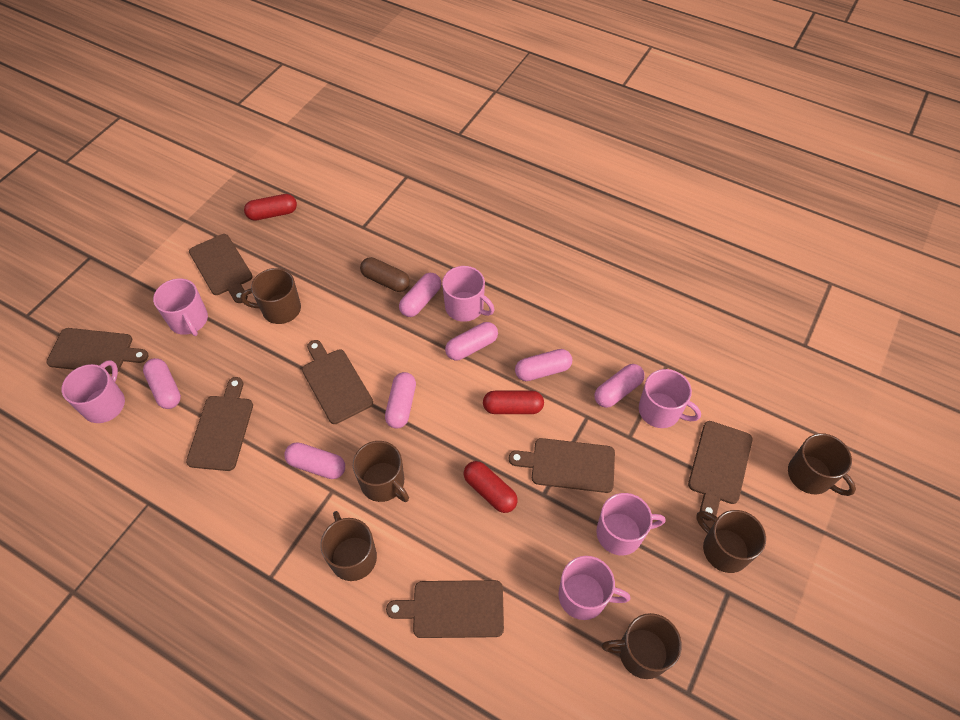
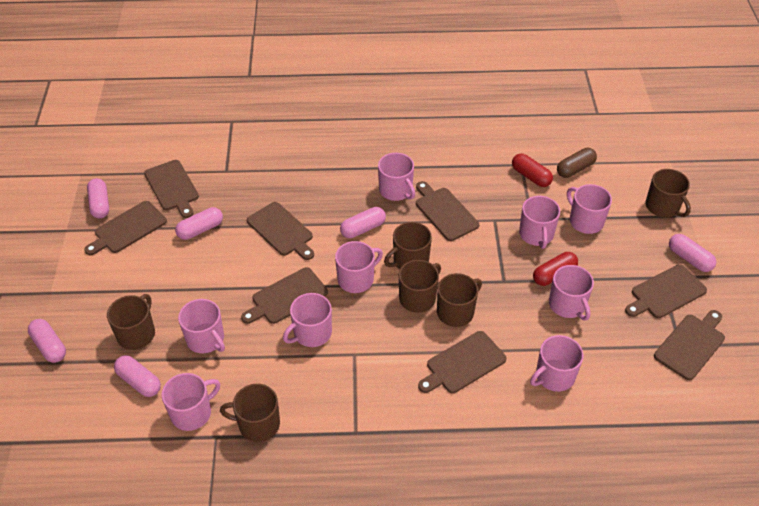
brown cutting board: [46,328,149,374] [186,377,253,471] [189,234,253,303] [302,340,373,424] [386,580,504,638] [509,438,615,493] [688,421,752,521] = 7 -> [84,201,167,255] [144,160,199,218] [241,267,328,324] [247,202,314,260] [416,181,479,241] [418,331,507,393] [625,264,707,318] [654,310,725,380] = 8
pink capsule: [143,358,181,409] [284,442,345,479] [385,372,416,428] [399,273,441,317] [445,322,498,361] [515,349,572,381] [595,364,645,408] = 7 -> [28,319,66,363] [87,178,109,218] [114,355,161,397] [175,207,223,240] [340,207,386,238] [669,234,716,272] = 6
pink mug: [62,360,125,423] [153,278,208,336] [442,266,495,322] [558,556,630,620] [596,493,665,555] [639,369,701,428] = 6 -> [162,373,221,431] [178,299,225,353] [283,293,332,347] [335,241,383,293] [378,153,415,201] [519,196,560,249] [530,335,584,392] [549,265,594,320] [567,184,612,234] = 9
red capsule: [244,194,297,221] [464,461,518,513] [483,391,544,414] = 3 -> [512,154,553,187] [533,252,578,286] = 2

